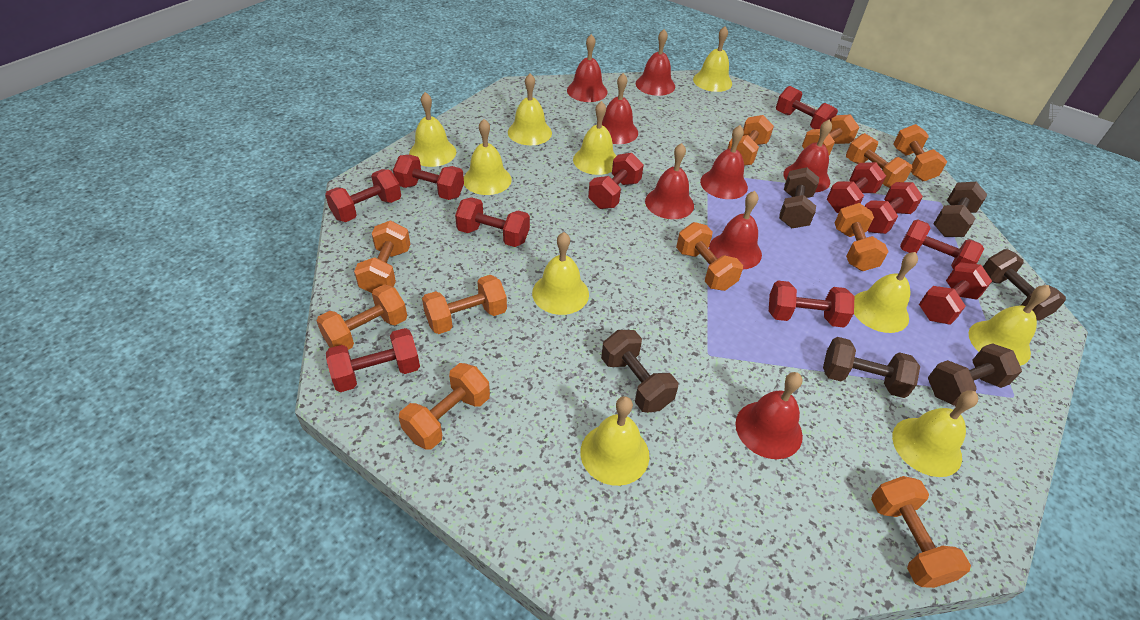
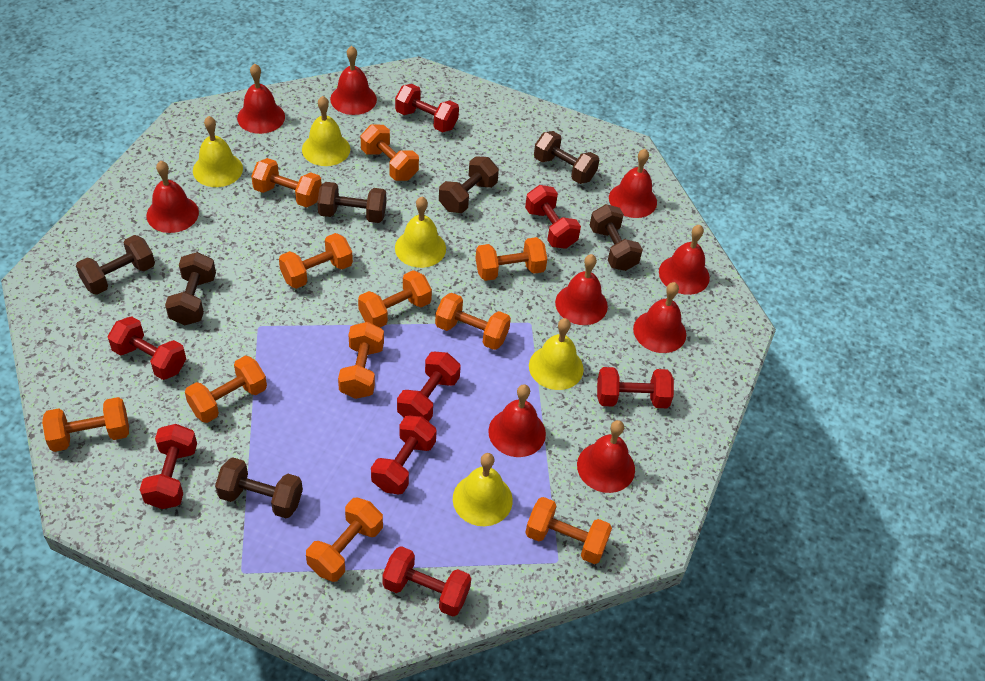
brown dumbbell: [601,330,678,413] [779,167,819,228] [823,337,920,398] [928,343,1022,406] [934,182,988,237] [983,249,1066,321] = 6 -> [76,235,155,295] [165,252,216,325] [215,457,303,519] [317,182,386,223] [439,156,499,213] [534,131,599,184] [590,204,643,271] = 7
red bell: [567,34,607,102] [602,73,638,144] [636,29,675,96] [645,143,694,219] [700,125,748,199] [709,191,762,269] [735,372,803,459] [783,119,832,192] = 8 -> [146,161,199,233] [237,64,285,134] [330,46,377,115] [488,384,546,457] [555,254,608,325] [577,420,635,493] [609,149,657,218] [633,282,686,353] [659,225,710,295] = 9
red dumbbell: [325,169,401,222] [326,328,420,392] [393,155,464,200] [455,197,530,247] [588,153,644,209] [769,281,854,327] [776,86,838,129] [827,162,886,213] [865,182,923,234] [900,219,984,269] [919,262,992,325] = 11 -> [107,316,186,380] [140,424,197,509] [371,416,437,495] [382,546,471,617] [395,84,459,132] [397,352,461,422] [525,185,581,249] [597,367,674,408] = 8
yellow bell: [409,92,456,167] [464,119,512,195] [508,74,552,145] [532,232,589,315] [573,101,616,175] [580,396,649,486] [693,26,732,92] [854,252,918,333] [892,391,978,477] [969,285,1051,366] = 10 -> [193,116,243,187] [302,96,350,166] [395,197,446,268] [453,453,513,526] [529,318,584,390] = 5

